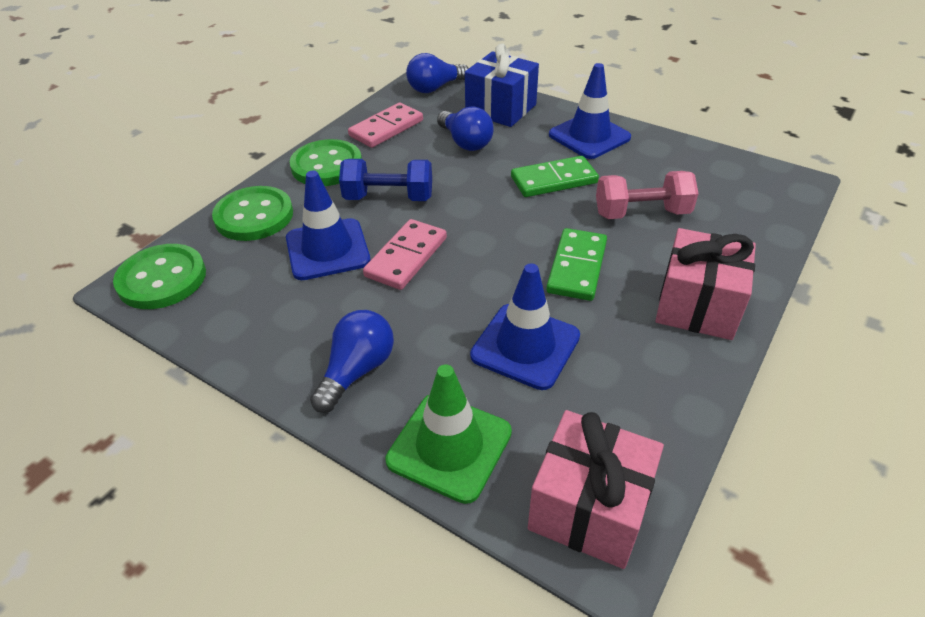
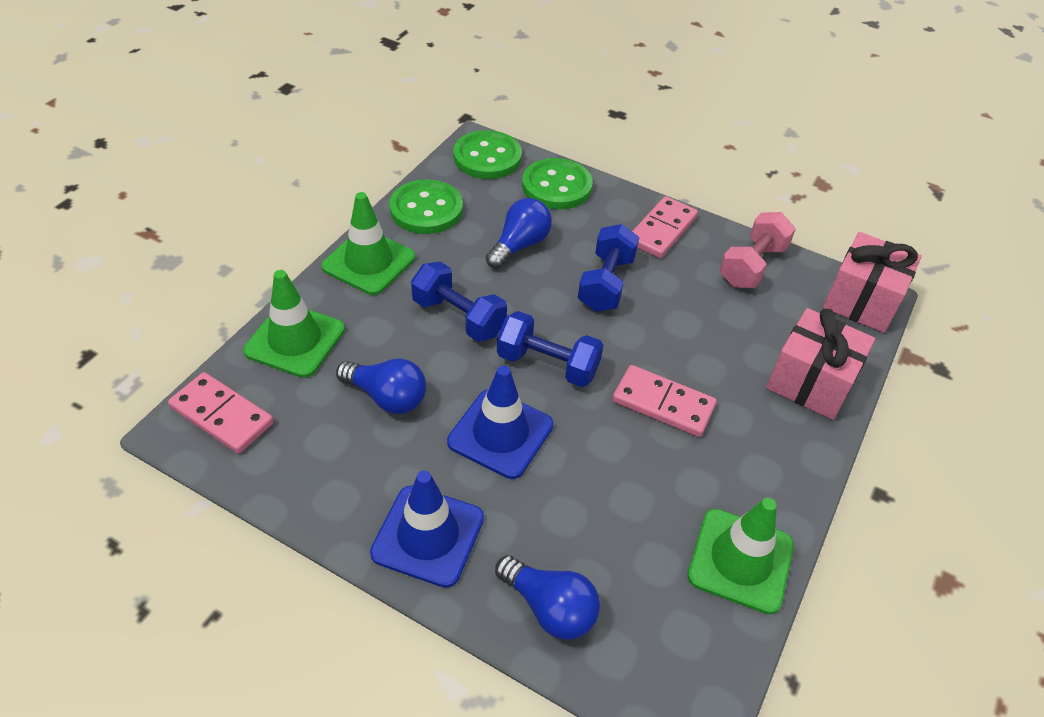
blue dumbbell: [339,159,432,201] = 1 -> [411,262,507,342] [497,311,603,387] [578,224,639,312] = 3
blue gift: [465,43,539,127] = 1 -> none = 0
blue traffic cone: [286,170,370,280] [470,263,580,390] [549,63,631,159] = 3 -> [370,470,484,588] [447,366,554,479] = 2
green domino: [511,156,599,197] [546,228,607,301] = 2 -> none = 0
green traffic cone: [385,364,512,504] = 1 -> [243,270,345,378] [321,192,415,295] [688,498,794,614] = 3
pink domino: [348,103,423,148] [363,219,447,290] = 2 -> [168,372,274,454] [612,365,717,437] [632,196,698,258] = 3

